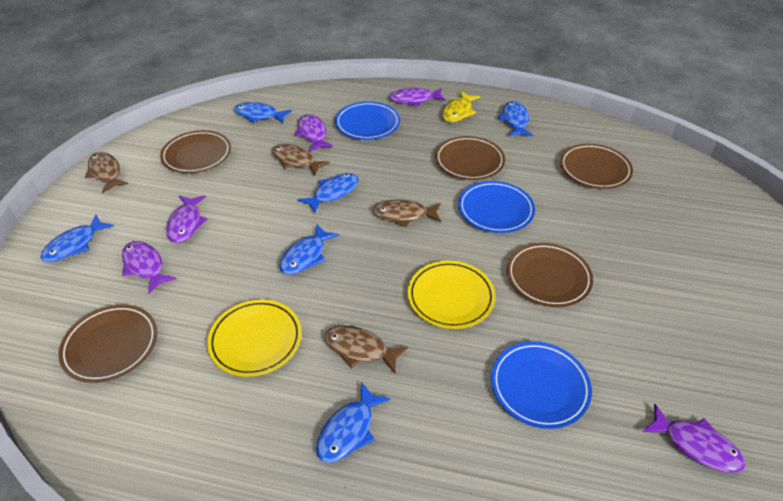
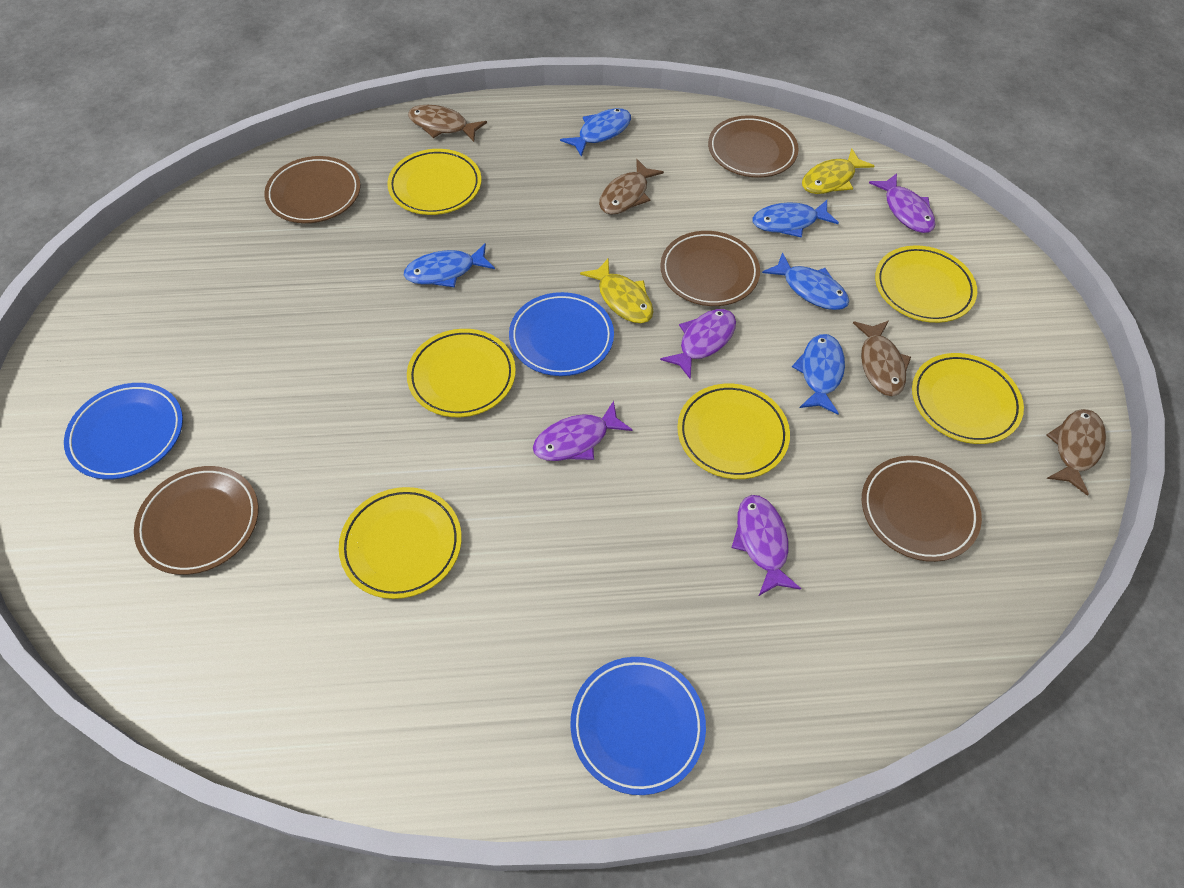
blue fish: [40,215,114,262] [234,102,292,123] [279,225,339,275] [298,173,359,213] [316,382,390,463] [498,101,533,136] = 6 -> [404,243,495,288] [560,108,631,157] [752,200,839,238] [762,252,849,310] [792,334,845,415] = 5
purple fish: [122,241,177,294] [166,195,207,243] [295,114,333,151] [389,88,446,106] [642,404,746,473] = 5 -> [533,401,632,461] [660,309,736,379] [732,495,801,596] [869,173,935,233] = 4
yellow fish: [442,91,480,123] = 1 -> [580,259,654,323] [802,148,874,194] = 2
yellow plate: [207,299,302,377] [408,261,496,329] = 2 -> [339,487,462,599] [387,149,481,215] [407,329,516,417] [677,384,790,479] [875,245,977,323] [912,353,1024,444] = 6

